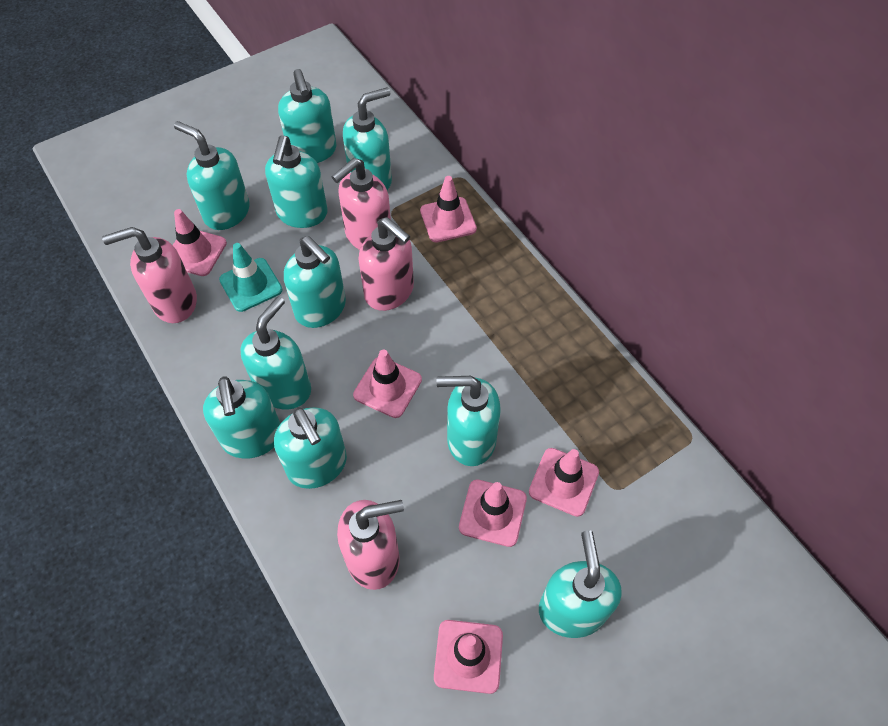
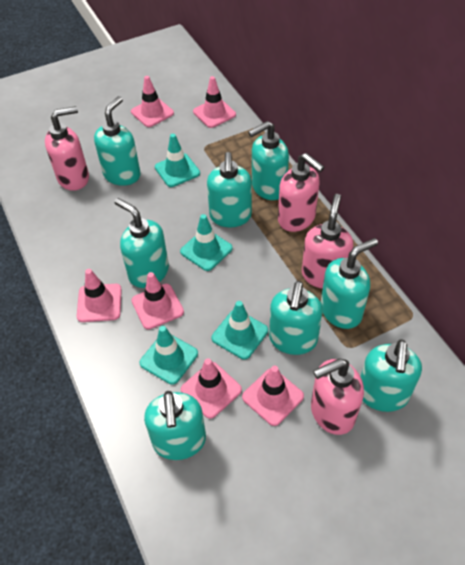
turquoise soap dispenser: [174,121,250,230] [203,376,281,459] [240,296,311,409] [265,135,328,228] [274,407,347,489] [278,69,337,163] [284,236,346,328] [343,87,392,190] [436,376,501,466] [539,530,622,638] = 10 -> [94,96,141,186] [114,198,169,288] [144,391,206,460] [207,152,252,227] [248,121,289,200] [269,281,323,355] [321,238,378,329] [360,339,422,412] = 8
turquoise traffic cone: [219,243,283,312] = 1 -> [140,326,198,385] [155,134,200,187] [180,214,232,271] [212,301,268,360] = 4

